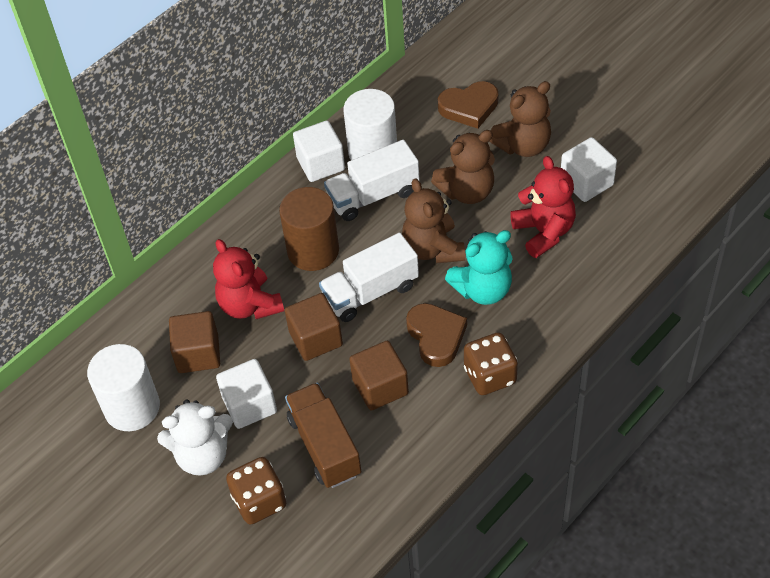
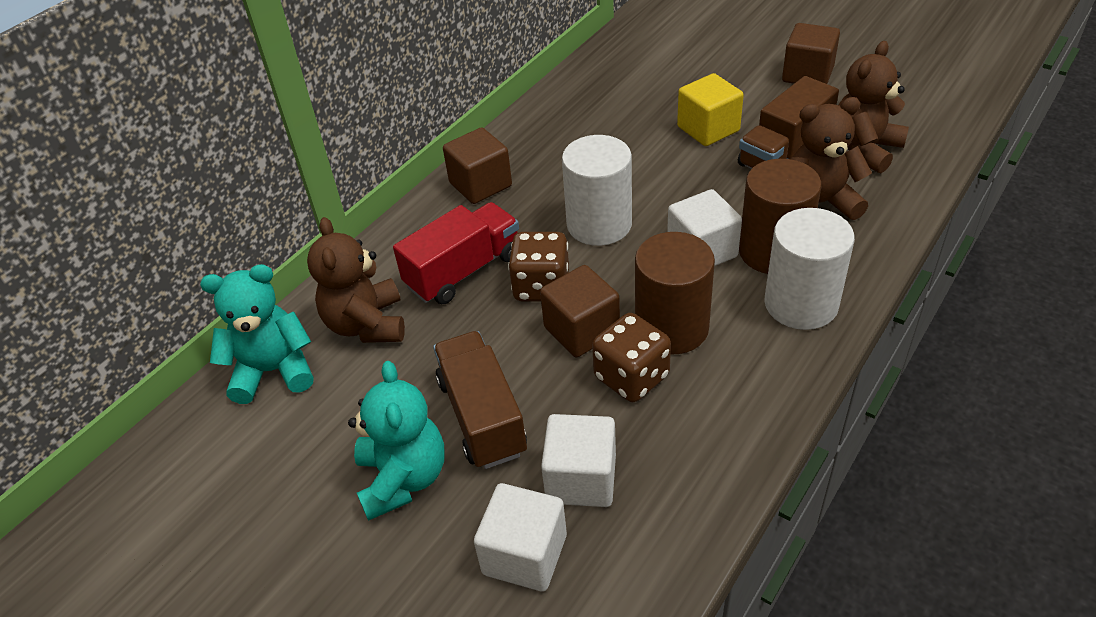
brown cylinder: [279,187,339,271] = 1 -> [635,232,715,354] [739,159,821,274] = 2
brown heart: [406,303,467,367] [438,81,498,129] = 2 -> none = 0
brown truck: [285,383,361,488] = 1 -> [433,331,527,469] [738,76,839,169] = 2
red teddy bear: [213,239,284,319] [510,156,576,258] = 2 -> none = 0
red truck: none = 0 -> [393,202,519,304] = 1
turquoise teddy bear: [445,230,513,305] = 1 -> [200,264,314,404] [348,361,445,521] = 2
white teddy bear: [157,399,233,476] = 1 -> none = 0
white truck: [319,232,419,322] [324,140,420,221] = 2 -> none = 0
yellow cube: none = 0 -> [677,73,744,146] = 1

